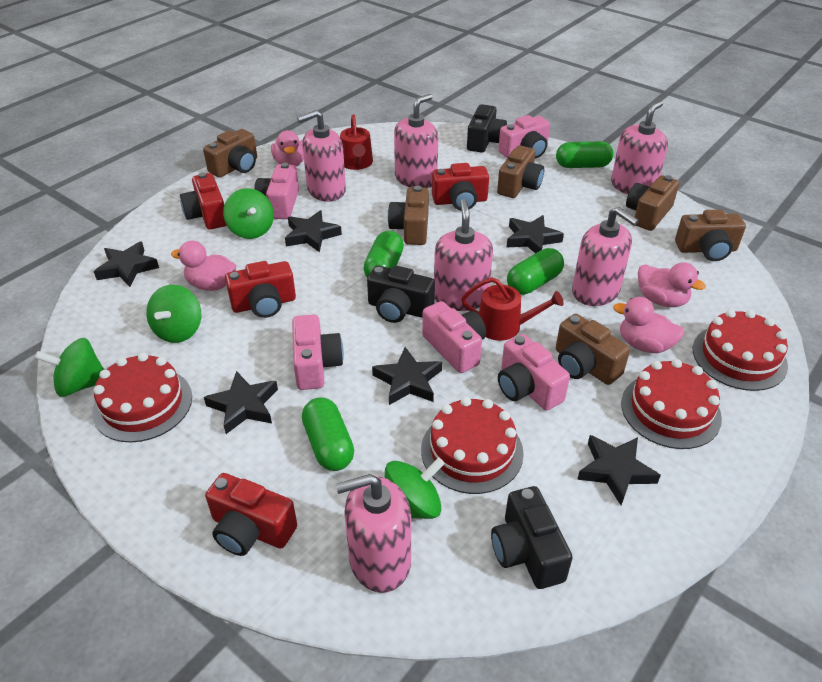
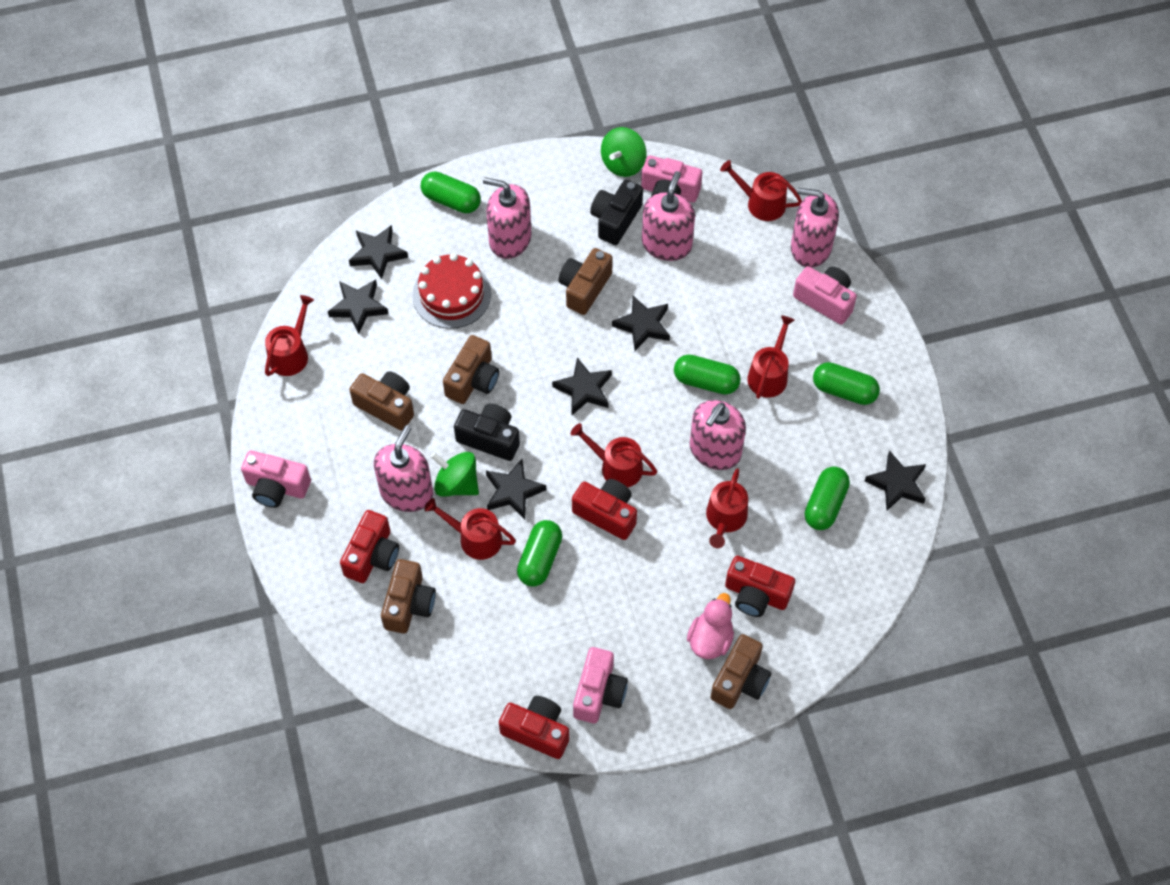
black camera: [367,266,435,323] [467,104,507,153] [491,486,573,589] = 3 -> [454,403,520,461] [590,180,643,245] = 2
brown camera: [203,129,257,178] [388,186,429,245] [497,145,544,198] [556,314,630,385] [626,175,679,231] [675,210,746,261] = 6 -> [349,371,414,431] [381,559,436,634] [443,335,499,404] [558,248,613,315] [710,634,771,709] = 5
green capsule: [302,398,354,471] [363,231,404,278] [507,248,564,295] [556,141,613,168] = 4 -> [421,171,481,213] [517,520,562,587] [674,355,741,394] [805,466,850,530] [813,362,880,405] = 5
green spinning top: [35,338,104,397] [146,285,201,343] [223,188,274,239] [385,457,445,519] = 4 -> [431,452,479,497] [601,127,647,177] = 2
pink camera: [254,163,299,219] [292,314,344,390] [422,301,486,373] [498,115,550,158] [498,334,570,411] = 5 -> [241,450,311,508] [573,647,628,723] [641,155,702,202] [793,266,857,325] = 4
pink duck: [171,241,236,291] [271,130,304,167] [613,297,684,353] [638,262,706,307] = 4 -> [687,593,734,659] = 1
pink soap dispenser: [297,110,346,202] [336,474,411,593] [394,94,438,188] [434,199,493,311] [572,207,639,306] [611,101,668,195] = 6 -> [374,425,433,512] [483,177,532,259] [642,171,695,261] [690,400,746,470] [791,188,839,268] = 5
red cake: [92,353,192,442] [421,397,524,494] [621,359,722,449] [693,310,788,391] = 4 -> [412,253,491,329] = 1
red watering can: [340,114,373,170] [461,277,564,341] = 2 -> [265,295,314,376] [424,498,516,560] [571,423,657,487] [706,468,748,548] [720,160,802,221] [747,315,795,399] = 6

